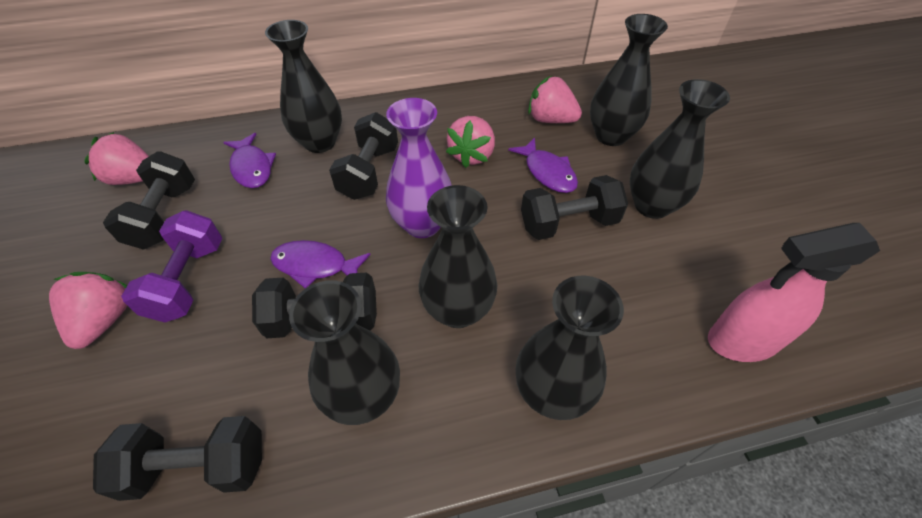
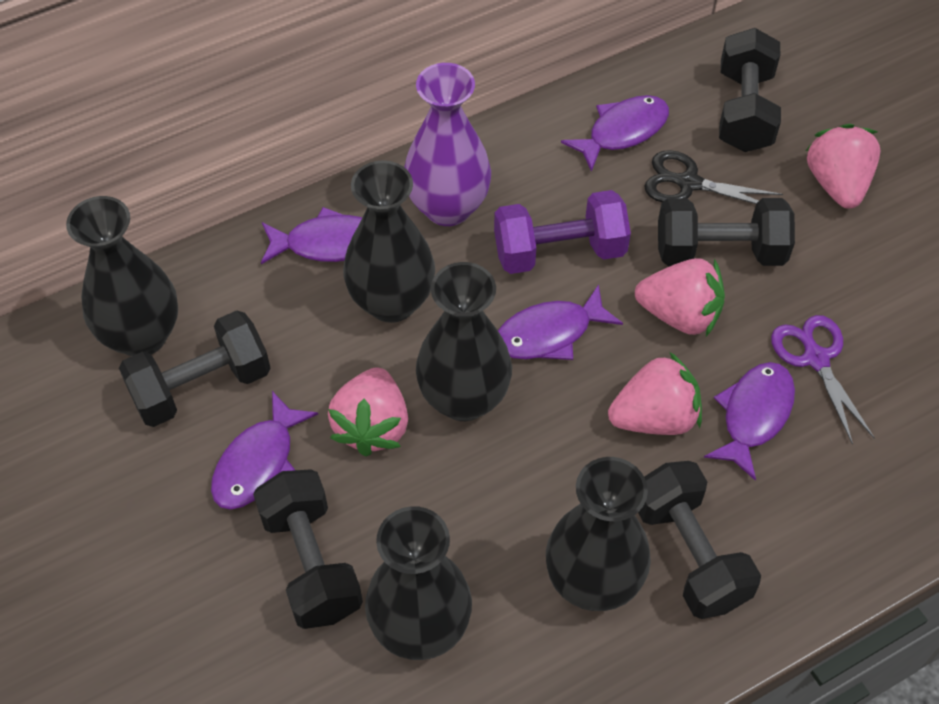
black scissors: none = 0 -> [644,150,783,204] = 1
black vase: [265,20,342,153] [289,280,400,425] [419,185,497,328] [516,276,624,420] [590,14,668,146] [630,79,730,219] = 6 -> [66,196,178,356] [343,160,435,323] [365,506,472,660] [416,262,512,421] [546,457,651,611] = 5
pink spray bottle: [708,223,880,362] = 1 -> none = 0
purple fish: [223,133,276,188] [270,240,371,289] [508,138,578,193] = 3 -> [211,391,318,510] [261,207,363,264] [498,284,623,360] [561,95,669,172] [704,362,795,481] = 5
purple scissors: none = 0 -> [771,315,875,445] = 1

